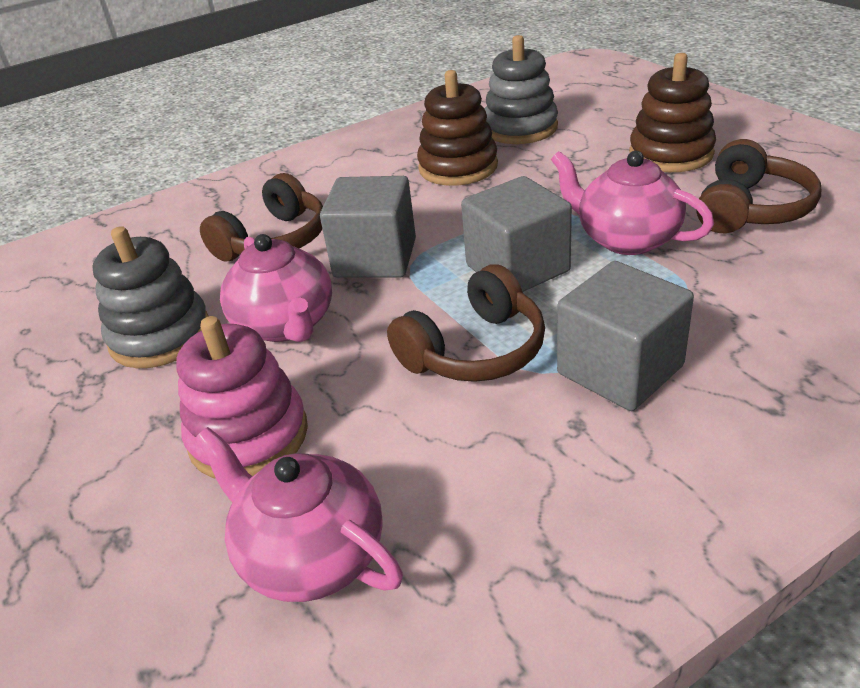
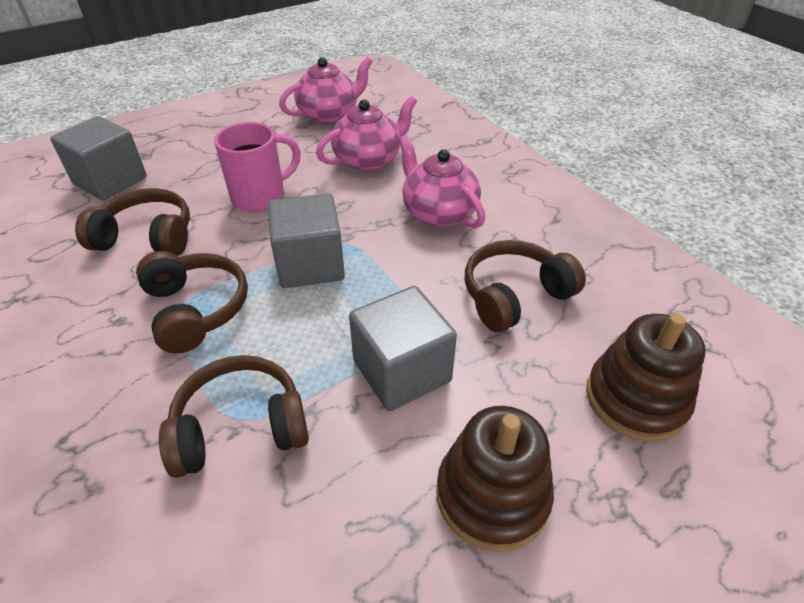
brown headphones: [200,173,323,262] [387,264,545,382] [696,139,821,233] = 3 -> [75,188,190,256] [136,251,248,354] [159,355,309,478] [465,240,586,332] = 4
grey stacking toy: [92,226,209,368] [485,35,558,144] = 2 -> none = 0
pink mug: none = 0 -> [214,122,301,212] = 1
pink stacking toy: [176,316,308,479] = 1 -> none = 0

